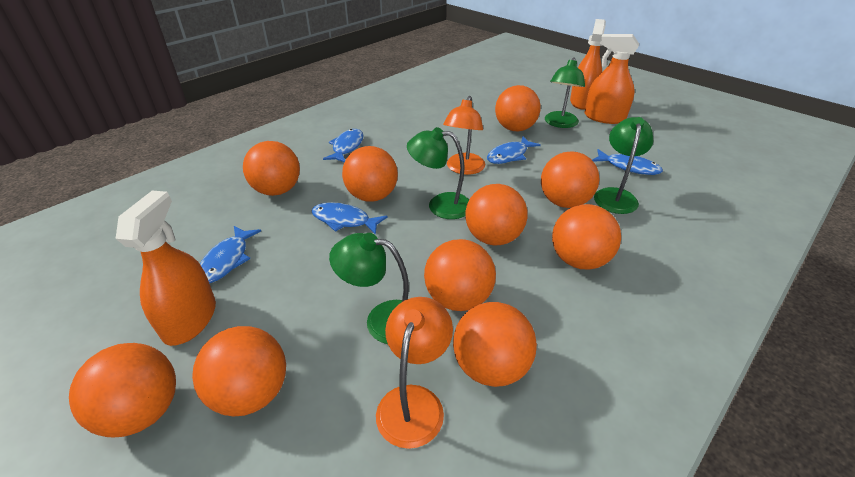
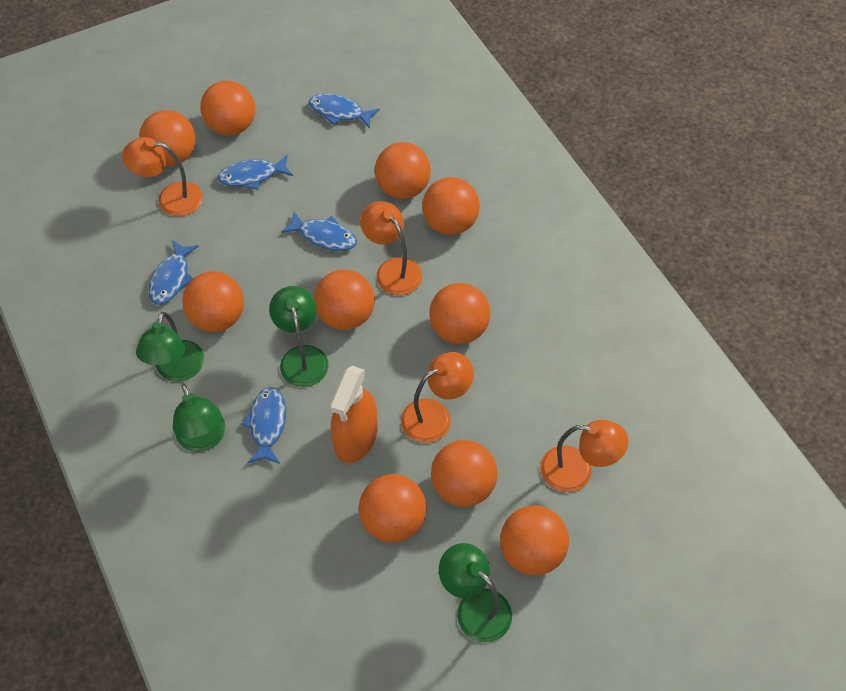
orange lamp: [376,297,453,449] [443,96,485,175] = 2 -> [122,137,203,216] [360,201,422,295] [401,352,474,443] [540,420,628,492] = 4
orange spray bottle: [116,191,216,346] [570,19,606,110] [585,34,639,124] = 3 -> [329,366,378,463] = 1

